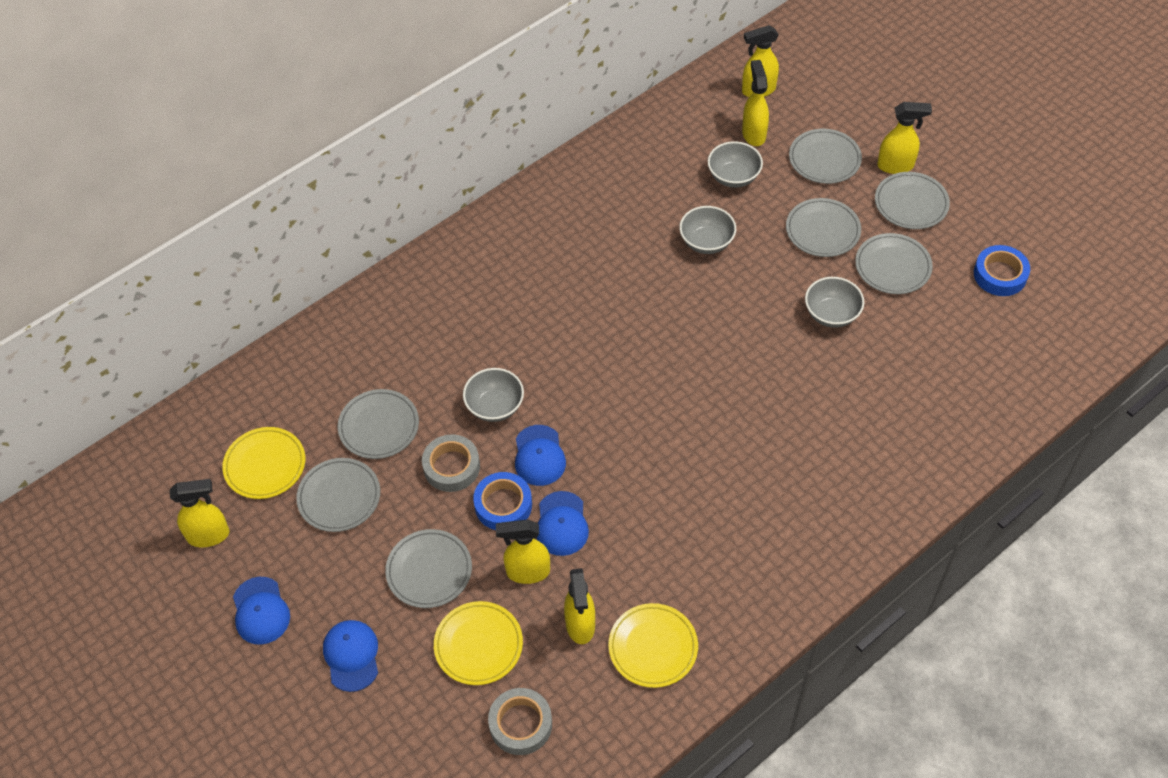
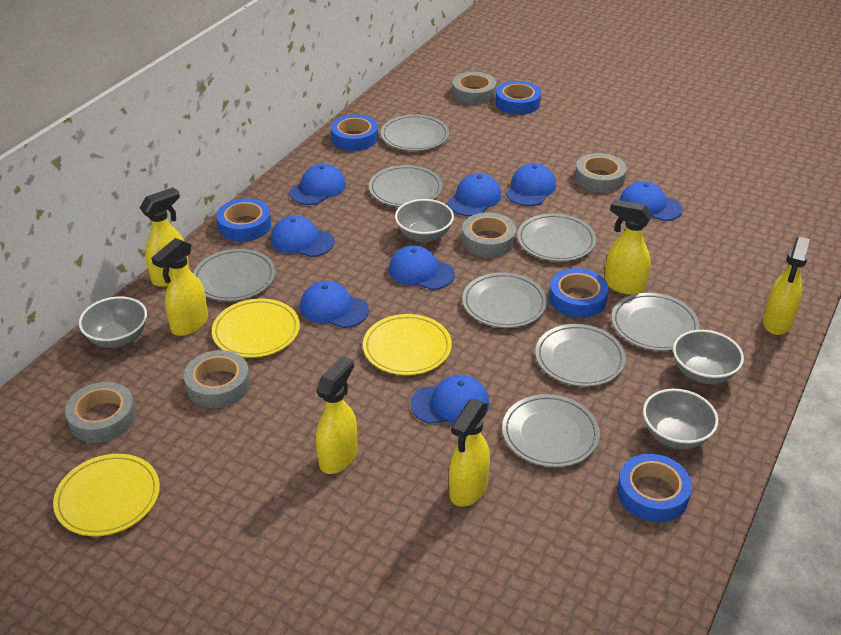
blue cap: [233,577,290,645] [323,620,378,692] [515,425,566,486] [537,491,589,556] = 4 -> [271,216,335,257] [289,164,346,205] [300,281,369,328] [389,245,455,290] [411,375,489,424] [448,173,502,216] [506,163,556,206] [620,181,683,221] = 8
blue tape: [473,472,532,530] [974,245,1030,296] = 2 -> [216,198,271,242] [331,115,378,151] [495,81,541,115] [549,268,609,318] [617,454,692,522] = 5
grey plate: [296,458,380,532] [338,389,419,459] [385,529,472,608] [786,198,861,257] [789,129,862,184] [855,233,933,294] [875,172,950,229] = 7 -> [193,249,276,301] [369,165,442,207] [381,115,449,151] [462,272,547,328] [502,394,600,467] [517,213,596,262] [535,324,626,387] [611,293,700,351] = 8
grey tape: [422,434,480,492] [488,688,552,755] = 2 -> [65,382,136,443] [184,350,250,408] [452,72,497,105] [462,212,516,257] [575,153,627,193] = 5

